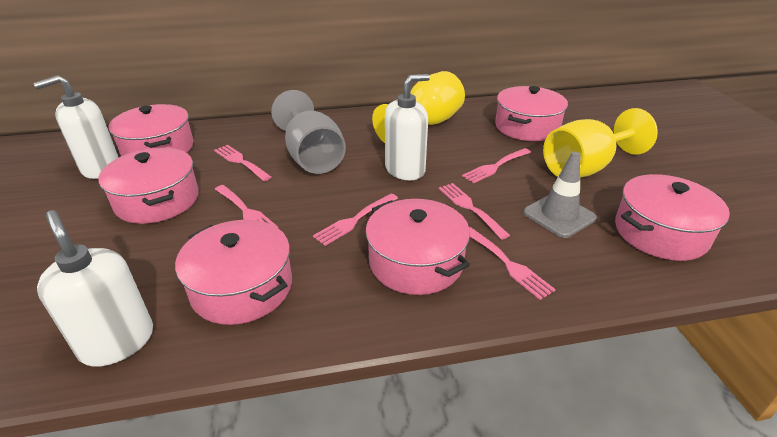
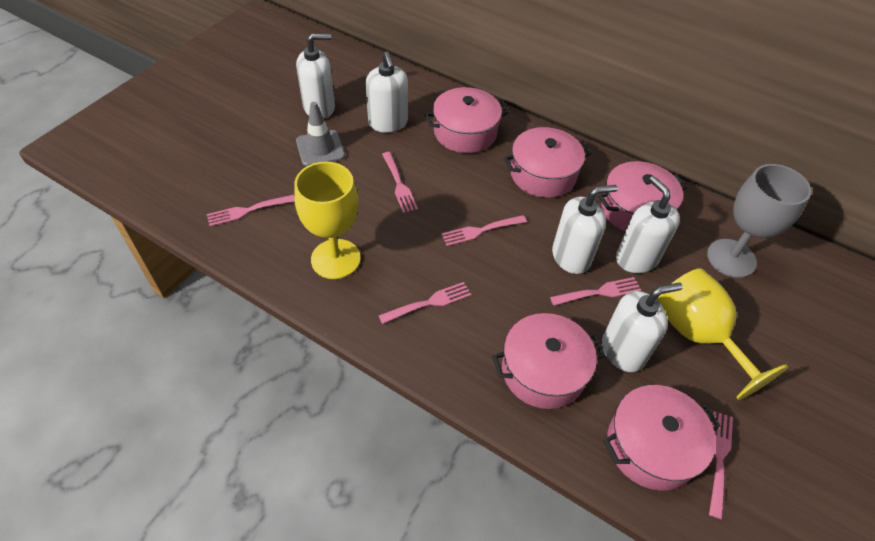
pink pot: [98,147,199,224] [109,104,194,156] [175,220,292,325] [365,199,470,295] [495,86,568,141] [615,174,730,261] = 6 -> [425,87,509,153] [492,313,606,409] [504,127,591,198] [598,161,687,232] [603,385,720,491] = 5
white soap dispenser: [33,75,119,179] [37,210,153,367] [385,74,430,180] = 3 -> [296,33,335,119] [366,51,408,133] [552,185,618,274] [602,283,683,372] [616,176,680,273] = 5

